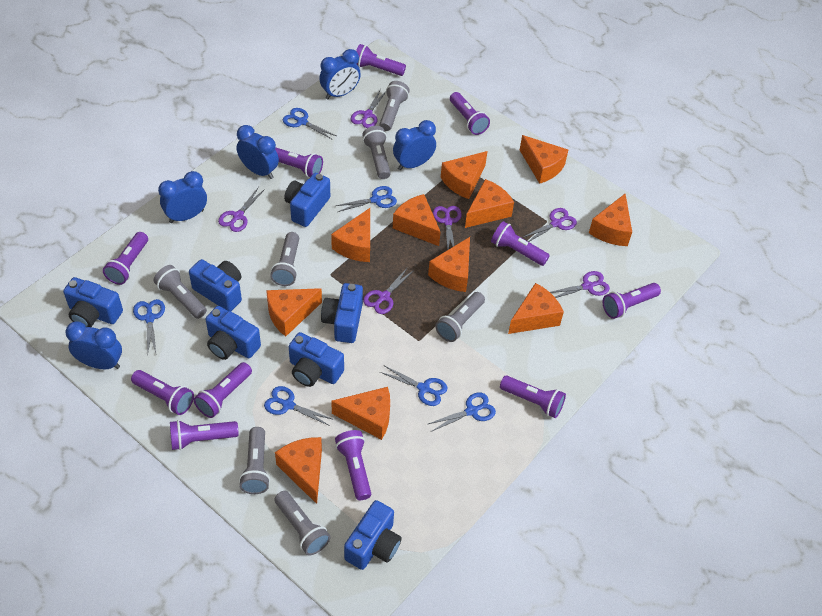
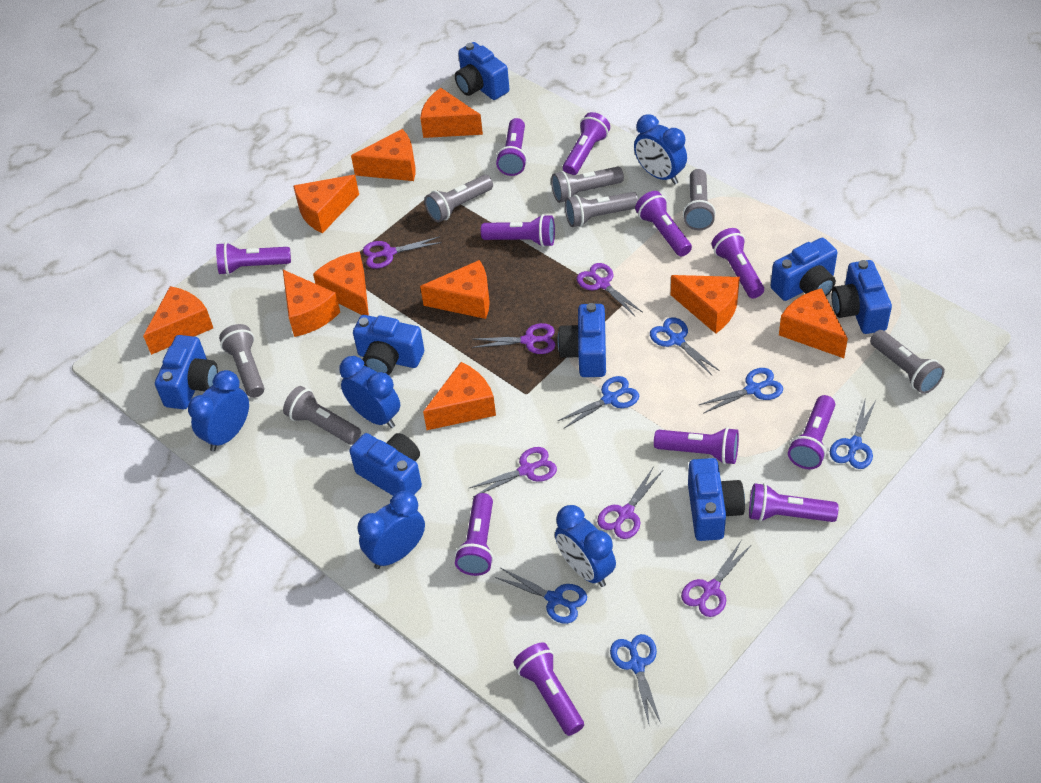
blue camera: [63,277,123,327] [189,259,242,311] [206,306,261,360] [284,173,330,227] [289,332,344,387] [321,283,363,343] [344,500,402,570] = 7 -> [155,335,218,409] [349,433,422,496] [353,315,424,375] [455,42,509,100] [558,303,606,377] [688,458,745,541] [771,238,837,301] [832,260,892,334] = 8
orange cheese: [266,288,322,336] [275,437,322,504] [331,208,370,262] [331,387,390,440] [393,194,441,246] [428,237,470,292] [441,151,487,199] [465,179,514,228] [508,283,564,334] [520,135,568,184] [589,194,632,246] = 11 -> [143,286,213,355] [283,270,340,337] [293,175,359,234] [313,251,369,316] [351,129,415,181] [420,88,483,138] [420,260,490,319] [423,362,496,430] [671,275,740,334] [779,288,848,358] = 10

